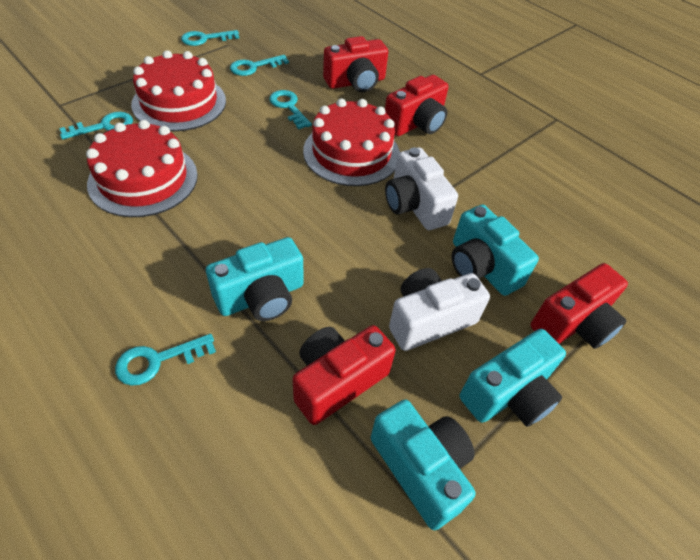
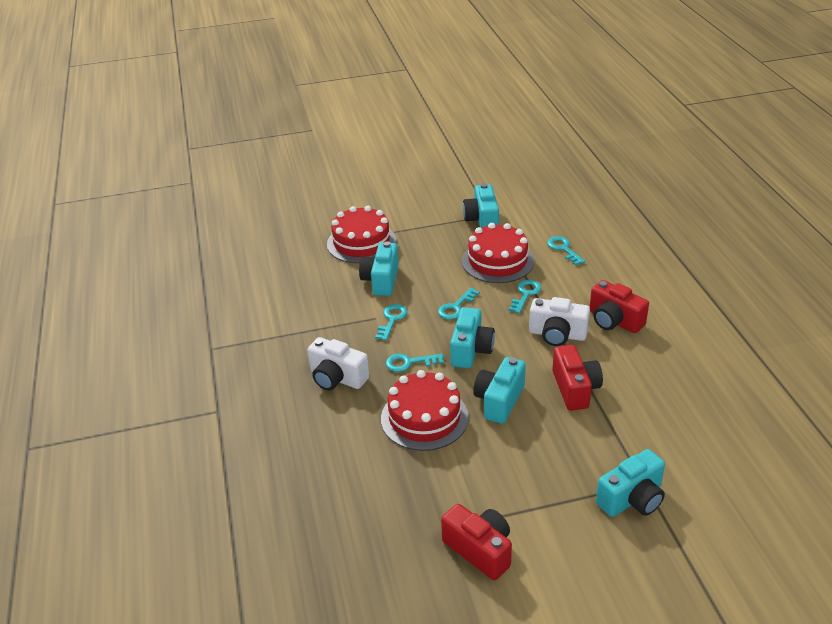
red camera: [293,325,396,425] [323,36,388,92] [385,75,448,136] [531,263,628,349] = 4 -> [441,504,512,580] [552,345,603,411] [590,280,649,333] = 3
turquoise camera: [206,237,304,321] [371,400,476,530] [452,205,539,296] [460,329,566,427] = 4 -> [359,241,399,296] [450,307,495,368] [463,183,499,228] [473,357,526,424] [596,449,665,517] = 5

